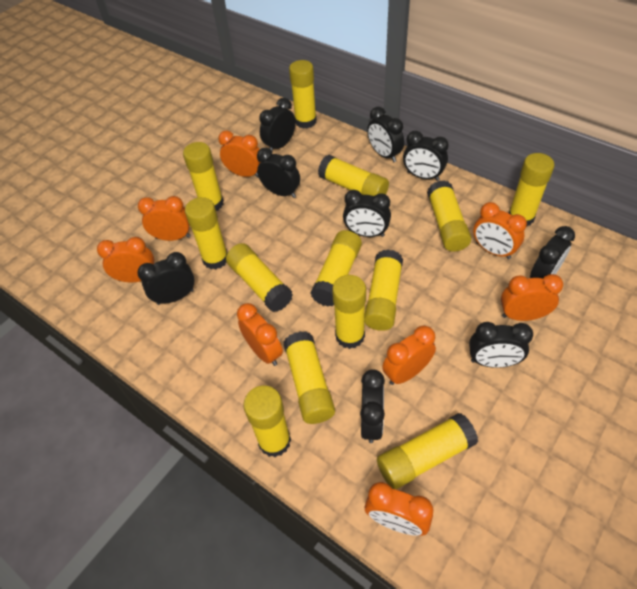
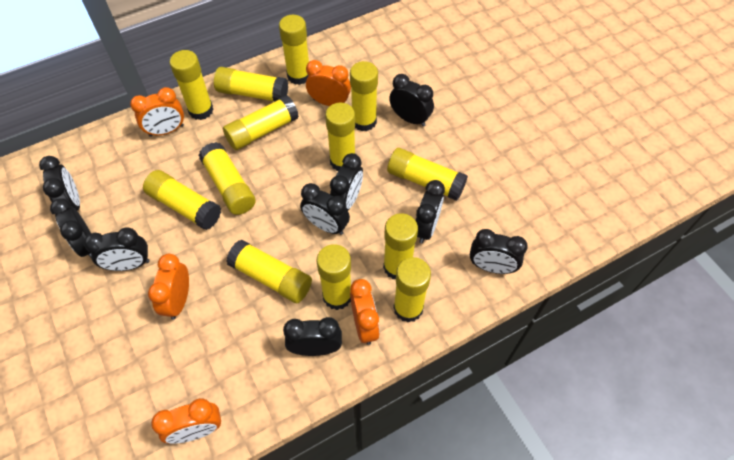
orange clock: [97,237,154,283] [138,196,190,241] [218,130,260,177] [237,303,283,366] [365,482,433,536] [382,326,436,385] [473,202,527,259] [501,274,563,321] = 8 -> [130,87,184,137] [148,254,189,320] [151,398,221,444] [306,60,351,106] [350,279,380,345] = 5

